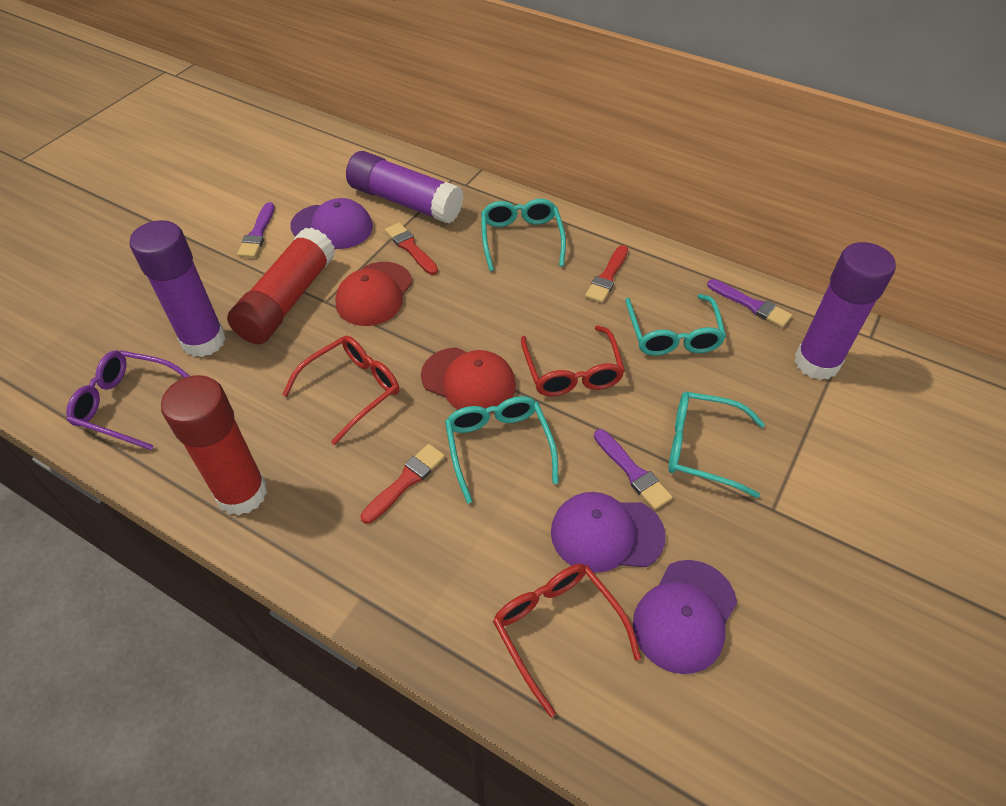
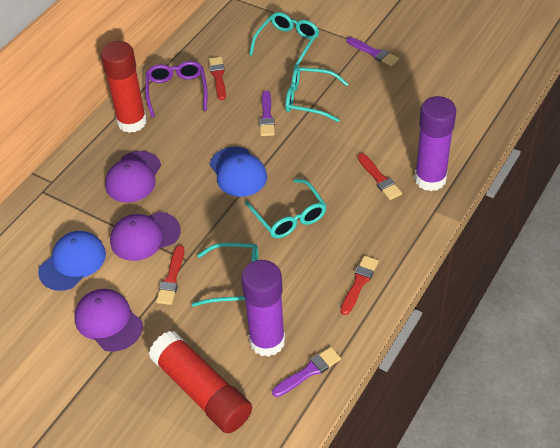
blue cap: none = 0 -> [38,231,106,291] [210,146,267,197] = 2
purple glue stick: [130,220,226,357] [346,151,463,224] [795,242,896,380] = 3 -> [241,260,285,357] [415,96,456,191] = 2
red brush: [361,444,445,524] [385,223,438,275] [585,245,628,303] = 3 -> [156,245,184,305] [209,57,226,100] [341,256,379,315] [358,153,402,200] = 4
red cap: [335,262,413,326] [421,347,516,414] = 2 -> none = 0
red glasses: [282,336,399,445] [493,564,641,717] [521,325,625,396] = 3 -> none = 0

